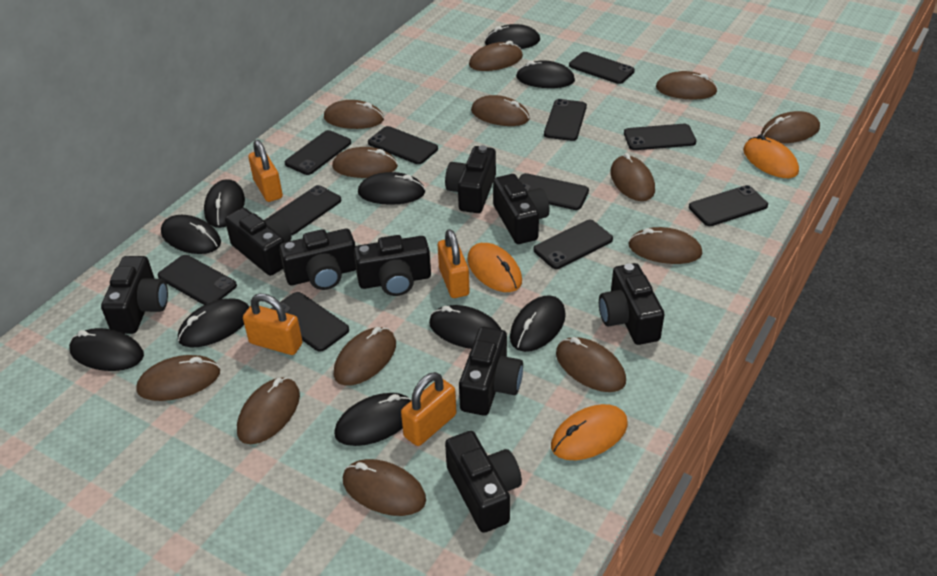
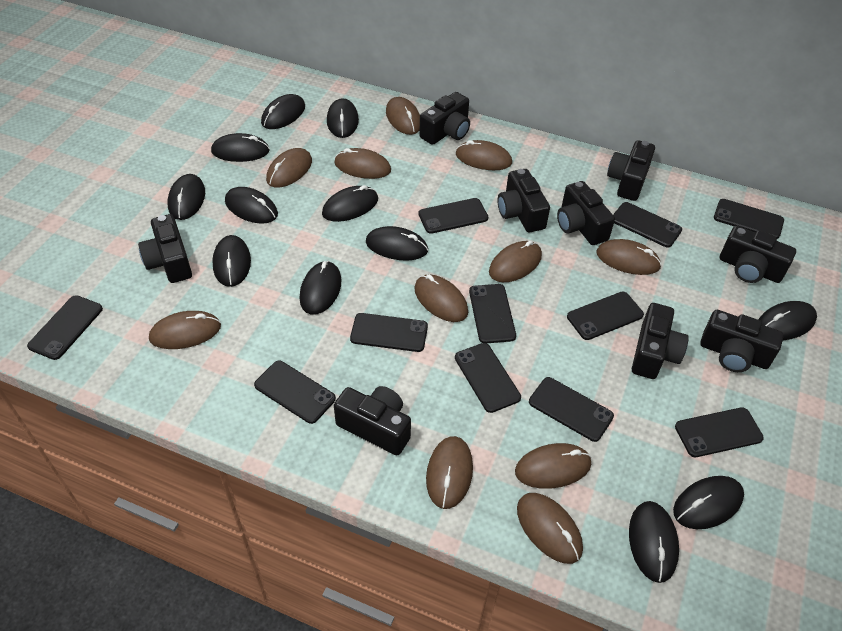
black mouse: [69,328,144,371] [161,215,221,254] [178,299,249,347] [204,179,245,228] [334,393,412,446] [358,172,426,205] [429,305,501,349] [485,24,540,49] [510,295,566,352] [516,61,575,88] = 10 -> [168,174,205,220] [211,133,270,162] [212,235,251,287] [225,187,278,223] [261,94,305,129] [299,261,341,315] [322,185,378,222] [327,98,359,138] [366,226,428,261] [629,501,679,583] [673,476,744,529] [758,301,817,340] = 12
brown mouse: [136,355,220,401] [237,378,300,444] [324,100,384,129] [332,147,398,178] [334,327,396,386] [343,459,426,516] [469,41,523,71] [471,95,530,126] [556,337,626,392] [610,153,655,201] [628,227,702,264] [656,71,718,100] [761,111,820,143] = 13 -> [149,311,221,349] [266,148,312,188] [334,148,391,179] [386,97,420,135] [414,274,468,322] [426,436,473,509] [456,140,512,170] [489,240,542,282] [515,443,592,489] [517,493,583,564] [597,239,662,275] = 11
orange mouse: [467,243,522,292] [551,404,628,460] [743,134,799,178] = 3 -> none = 0
orange padlock: [243,293,303,355] [248,140,283,202] [401,372,456,446] [438,229,470,298] = 4 -> none = 0

